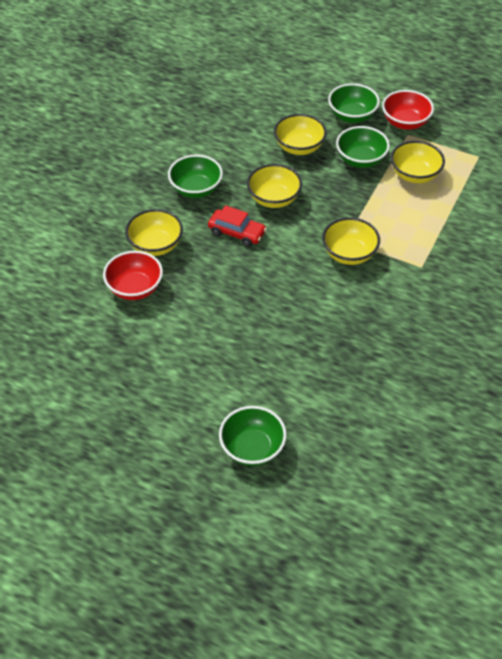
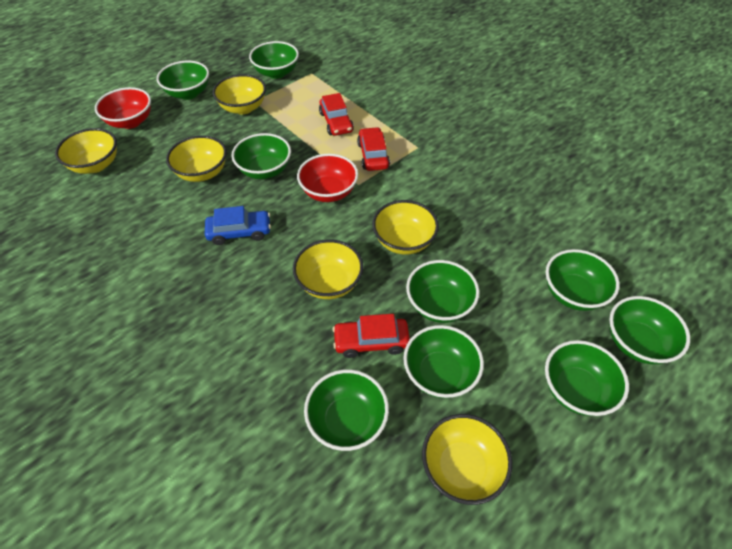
blue car: none = 0 -> [205,206,271,245] = 1
green bowl: [168,155,223,198] [219,406,287,466] [328,83,380,123] [336,126,390,168] = 4 -> [157,61,209,100] [231,133,291,179] [249,41,299,79] [304,369,389,451] [403,325,484,398] [406,260,479,323] [545,340,629,416] [546,249,620,311] [609,296,690,364] = 9
red car: [208,205,267,247] = 1 -> [319,93,354,136] [332,314,410,358] [357,127,390,171] = 3
yellow bowl: [125,209,183,256] [247,164,302,208] [274,114,327,155] [322,217,380,265] [391,141,445,183] = 5 -> [55,128,117,174] [166,135,227,182] [213,74,266,114] [293,239,363,299] [372,200,439,255] [422,414,512,505] = 6

